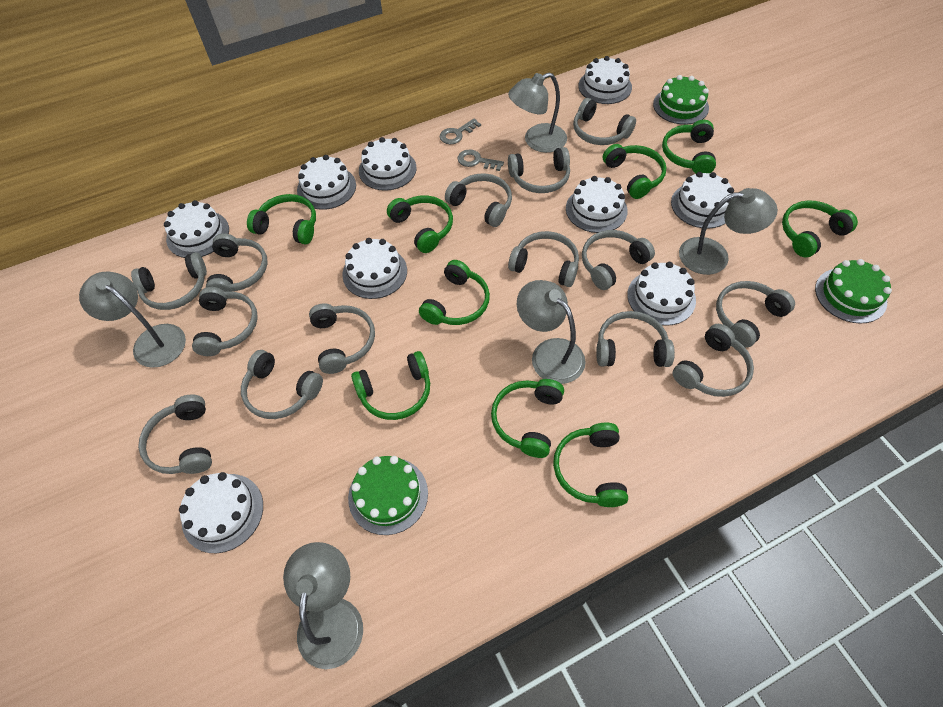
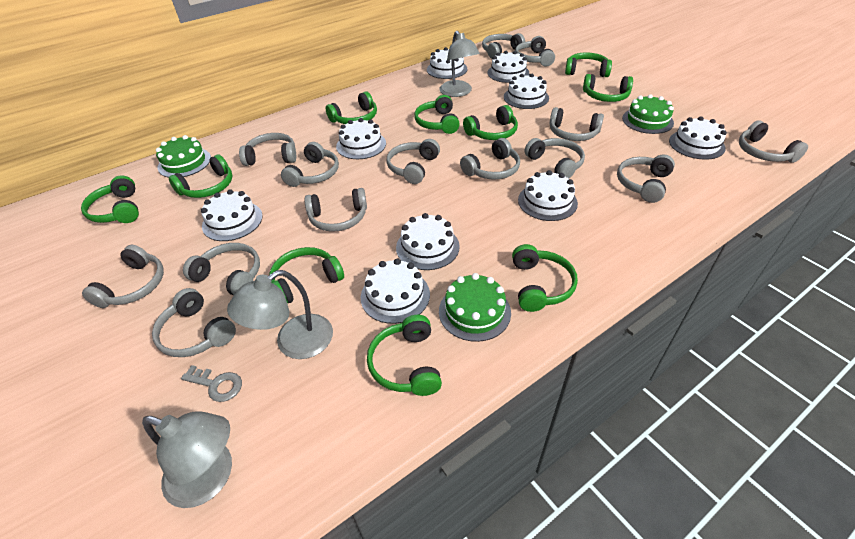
green headphones: [247,194,316,245] [351,351,430,420] [387,196,453,253] [419,260,490,325] [491,379,564,458] [553,422,628,507] [603,144,667,199] [662,120,716,173] [782,200,858,258] = 9 -> [81,175,139,223] [169,154,232,198] [269,247,344,304] [326,92,377,124] [367,315,442,396] [414,95,460,134] [463,105,518,140] [512,244,578,312] [565,52,612,77] [583,74,633,102] = 10
grey key: [440,118,481,144] [457,150,504,171] = 2 -> [181,365,242,402] = 1
grey lamp: [79,272,186,368] [283,542,363,669] [508,73,567,153] [517,280,586,384] [679,188,778,275] = 5 -> [142,411,232,508] [227,270,333,359] [439,31,480,97] = 3

